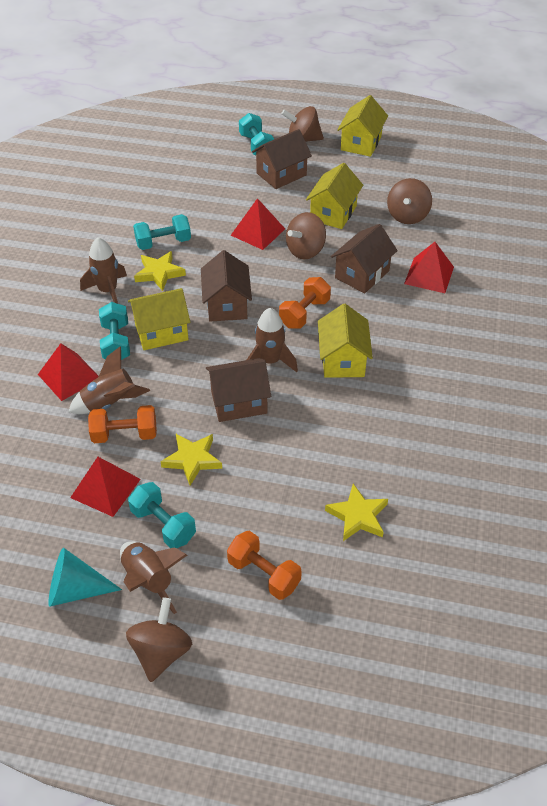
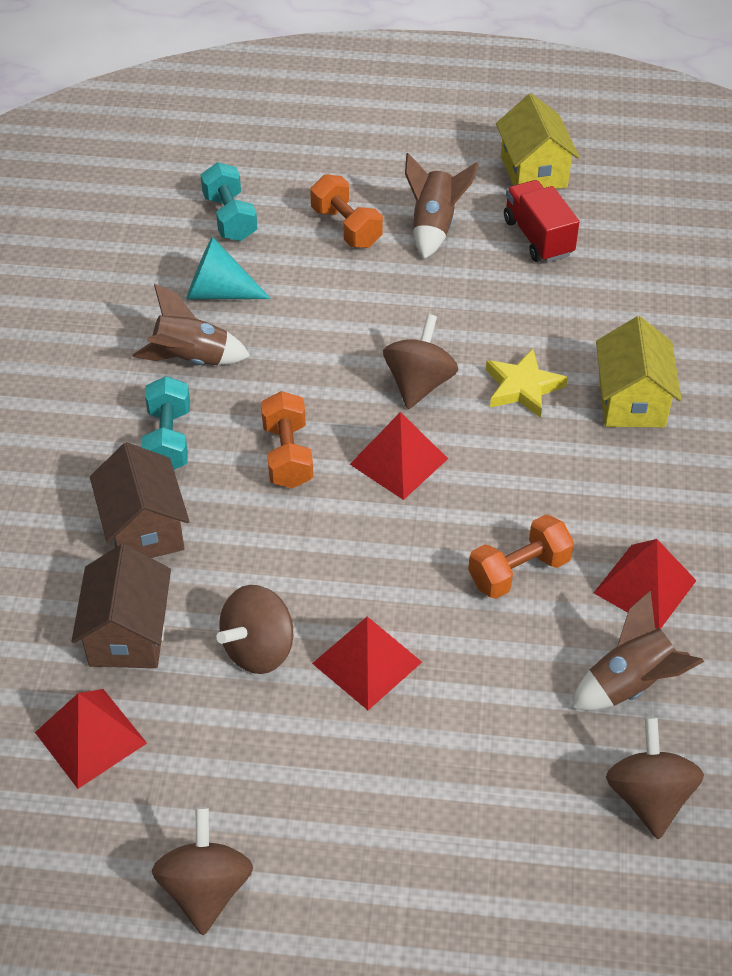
brown house: [201,250,252,322] [206,358,271,422] [252,129,312,189] [331,224,398,293] = 4 -> [72,544,171,668] [90,442,189,558] = 2
brown rocket: [68,346,150,414] [80,237,127,304] [120,542,187,614] [247,308,298,372] = 4 -> [132,284,250,365] [405,153,478,259] [571,590,704,710] = 3
red truck: none = 0 -> [504,180,579,263] = 1
turquoise dumbbell: [99,302,130,360] [128,482,196,548] [133,214,191,250] [239,113,274,155] = 4 -> [141,376,190,470] [201,162,258,241] = 2
yellow house: [128,288,190,350] [306,163,363,229] [318,304,373,378] [337,95,388,157] = 4 -> [496,94,580,189] [596,316,682,427] = 2
yellow star: [134,251,186,291] [160,434,222,486] [325,484,388,541] = 3 -> [486,349,568,418] = 1

